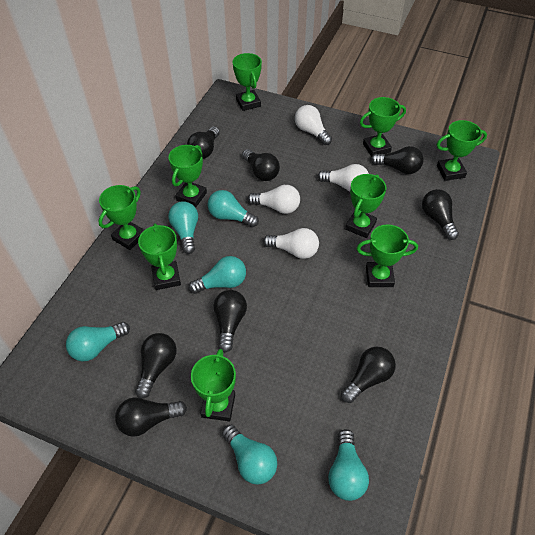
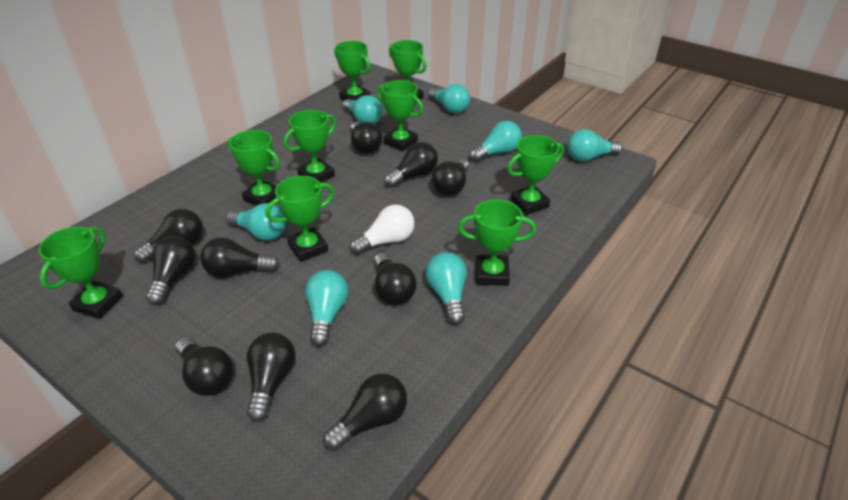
black light bulb: [115,397,187,437] [135,333,177,399] [187,126,220,159] [213,290,247,352] [242,149,280,181] [341,346,396,403] [371,146,423,174] [422,189,459,240] = 8 -> [134,209,203,263] [146,236,195,305] [175,337,234,396] [200,237,279,278] [247,333,296,422] [323,373,407,451] [350,122,382,154] [374,253,417,305] [384,142,438,187] [432,159,469,196] = 10
turquoise light bulb: [66,322,130,361] [168,201,198,254] [189,256,246,294] [208,190,259,227] [222,425,277,485] [328,429,369,501] = 6 -> [226,203,286,241] [305,270,348,346] [343,95,383,124] [425,252,467,325] [428,84,470,114] [470,121,522,162] [567,129,622,162] = 7
white light bulb: [248,185,300,214] [263,228,319,259] [295,105,332,145] [318,164,369,191] = 4 -> [350,204,415,255] = 1

